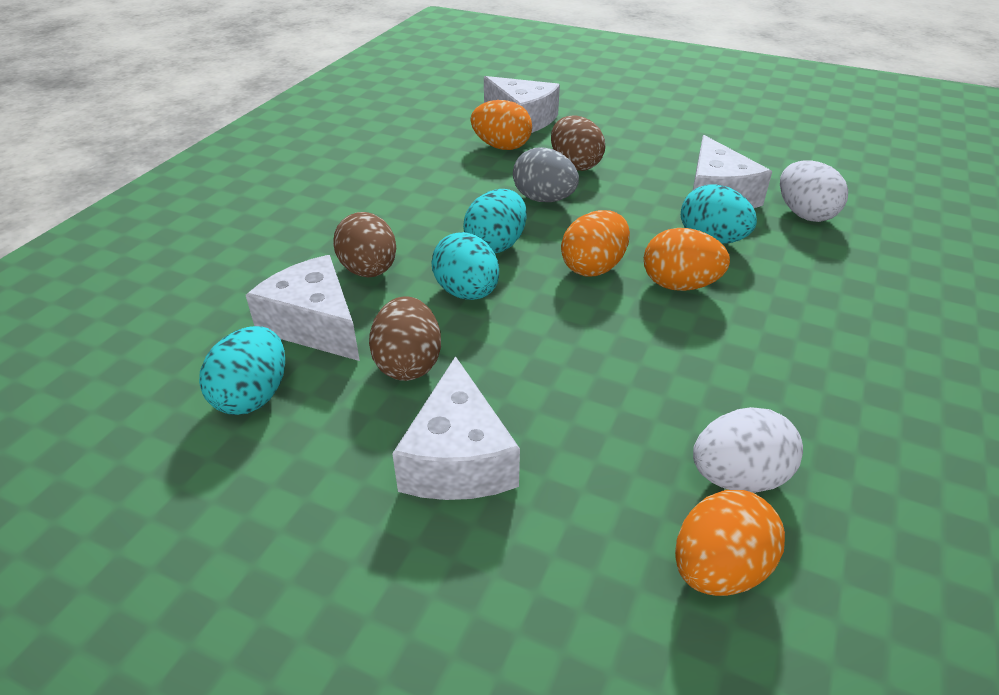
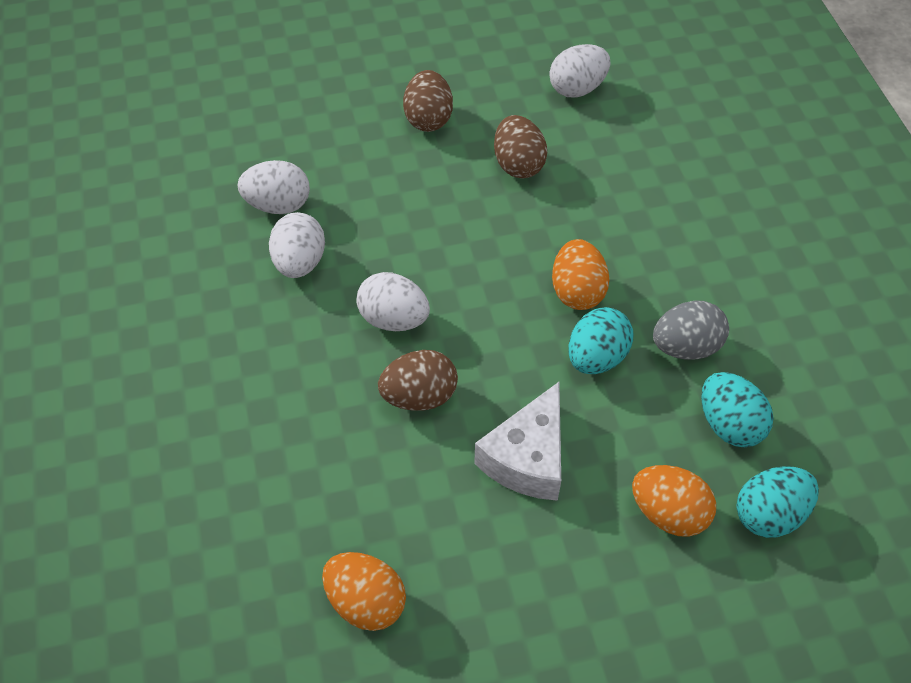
orange egg: [471,100,532,150] [561,210,630,277] [644,228,730,291] [675,490,785,596] = 4 -> [322,552,406,631] [552,239,610,310] [632,465,716,537] = 3
turquoise egg: [199,326,285,415] [431,232,499,300] [463,189,527,253] [681,185,757,244] = 4 -> [568,307,633,374] [701,372,774,448] [736,466,819,538] = 3
white cheese: [246,255,360,361] [392,356,520,500] [484,76,560,133] [693,135,772,208] = 4 -> [474,382,561,501] = 1
white egg: [693,407,803,493] [780,160,848,222] = 2 -> [237,160,310,214] [269,212,325,278] [356,272,430,331] [549,44,610,98] = 4

